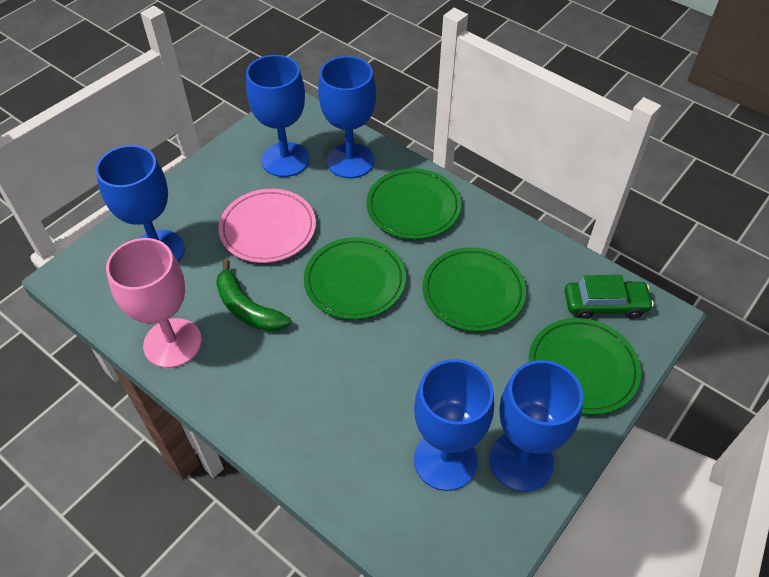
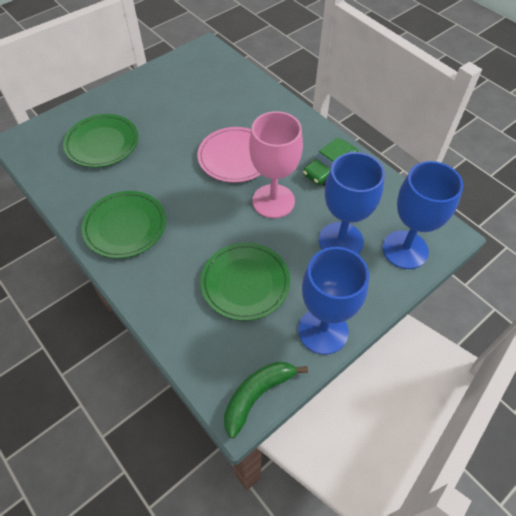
blue goblet: [95,145,185,262] [246,55,309,177] [318,56,376,179] [414,359,494,491] [490,360,583,492] = 5 -> [298,247,369,354] [318,152,385,254] [382,161,463,269] = 3
green plate: [304,237,406,320] [366,168,461,239] [423,247,526,332] [529,318,641,415] = 4 -> [63,114,138,168] [82,191,166,258] [200,243,290,321] = 3

